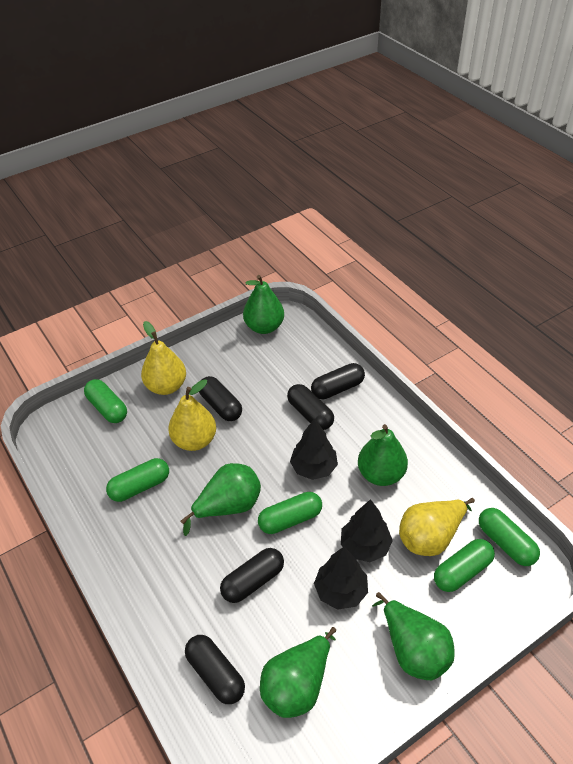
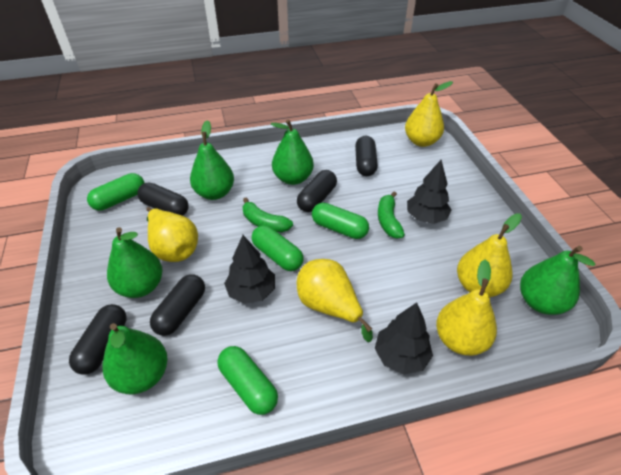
green banana: none = 0 -> [242,197,293,232] [378,192,405,238] = 2
green capsule: [84,379,127,423] [106,458,169,502] [258,492,322,534] [434,539,495,592] [479,508,540,566] = 5 -> [87,173,145,211] [217,346,278,415] [252,225,303,271] [312,202,369,239] = 4
yellow pear: [141,321,186,395] [168,379,216,451] [399,498,475,556] = 3 -> [146,207,198,262] [297,259,373,342] [405,81,453,147] [436,259,497,356] [457,213,522,297] = 5

